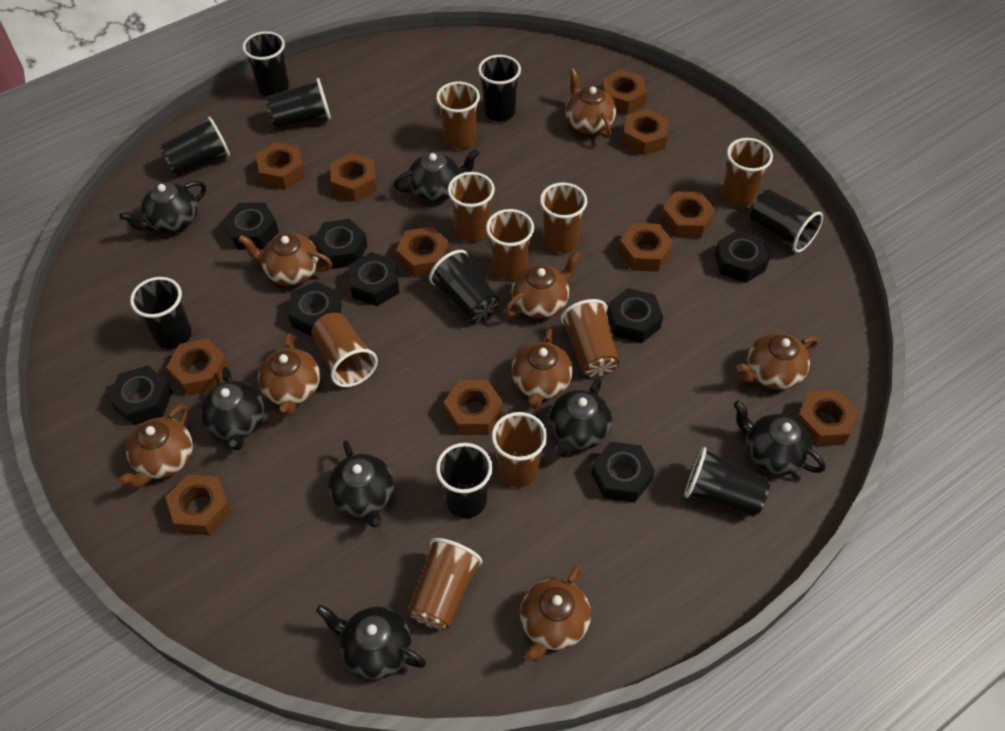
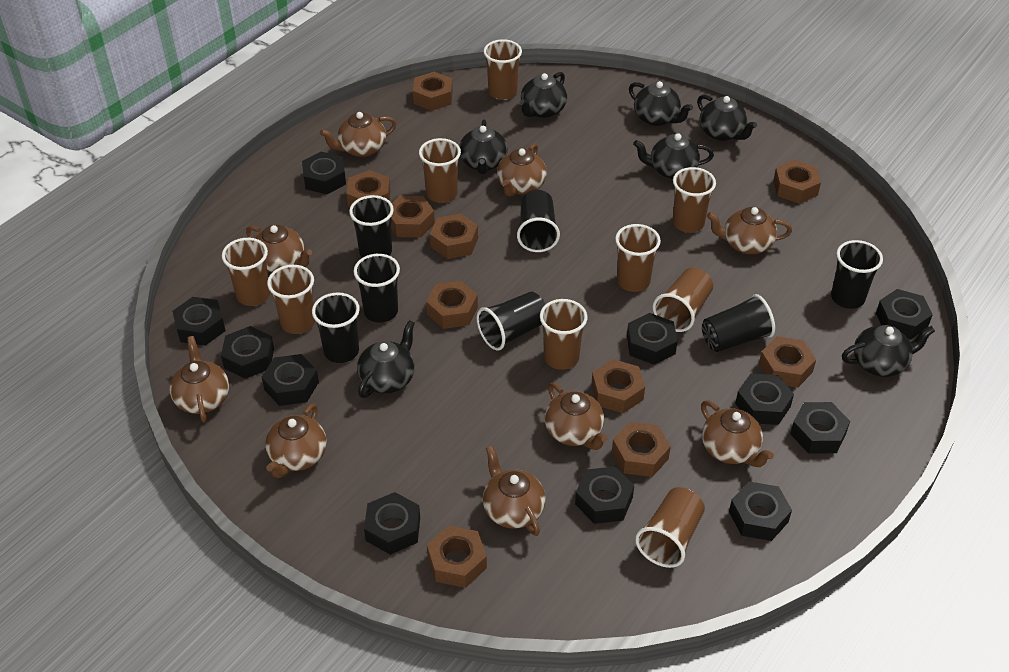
black cup: [130,277,192,349] [160,117,230,175] [242,31,289,97] [266,78,331,128] [429,250,499,322] [436,443,493,518] [478,55,521,122] [684,447,770,517] [750,190,823,253] = 9 -> [312,292,360,363] [349,195,394,258] [354,254,400,323] [477,292,546,351] [517,190,560,252] [702,294,775,352] [831,240,883,309] = 7
black nut: [108,365,173,425] [223,203,279,250] [288,281,342,336] [312,219,368,269] [349,252,399,306] [591,442,655,502] [607,288,663,344] [715,230,770,283] = 8 -> [172,297,226,346] [221,326,274,379] [262,354,319,406] [302,152,346,194] [364,492,420,555] [575,466,634,524] [627,313,678,365] [729,481,792,541] [735,374,794,425] [790,402,850,454] [876,289,933,339] = 11
brown nut: [165,474,232,536] [167,338,229,396] [256,142,306,190] [330,153,377,202] [396,227,450,278] [444,380,503,435] [601,70,647,115] [619,223,674,272] [623,109,668,156] [661,191,716,238] [797,390,858,446] = 11 -> [347,170,390,207] [391,196,435,238] [413,72,453,111] [426,281,478,329] [427,525,487,588] [430,214,478,259] [591,359,645,413] [612,422,671,477] [759,336,816,388] [773,160,821,204] = 10
brown teapot: [118,404,193,488] [238,233,332,286] [258,334,320,416] [505,251,581,319] [512,328,573,409] [520,565,591,662] [565,68,616,138] [737,333,819,390] = 8 -> [170,336,229,422] [246,225,312,272] [265,403,327,478] [320,112,397,157] [483,445,546,536] [497,143,547,197] [545,383,607,450] [701,401,774,467] [707,207,792,254] = 9

